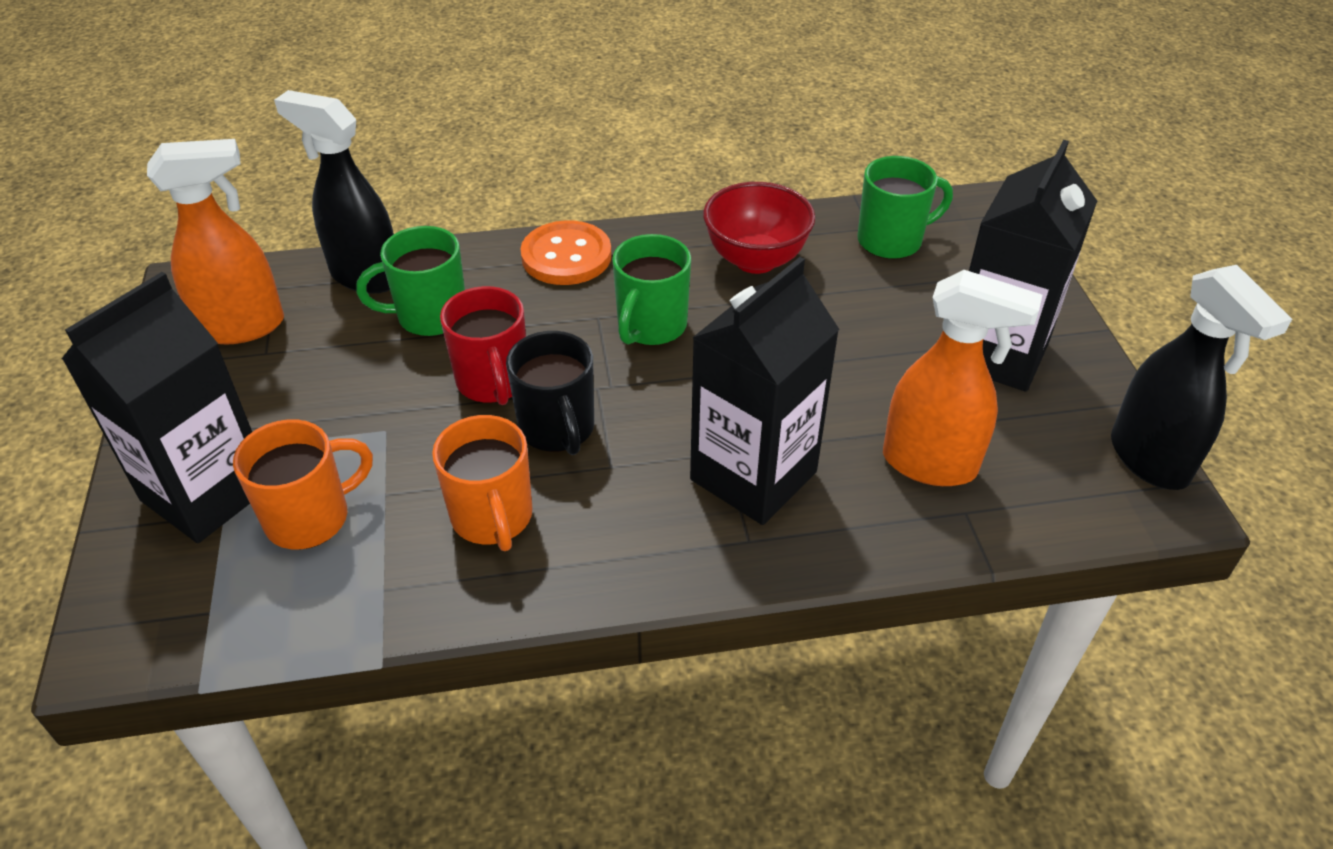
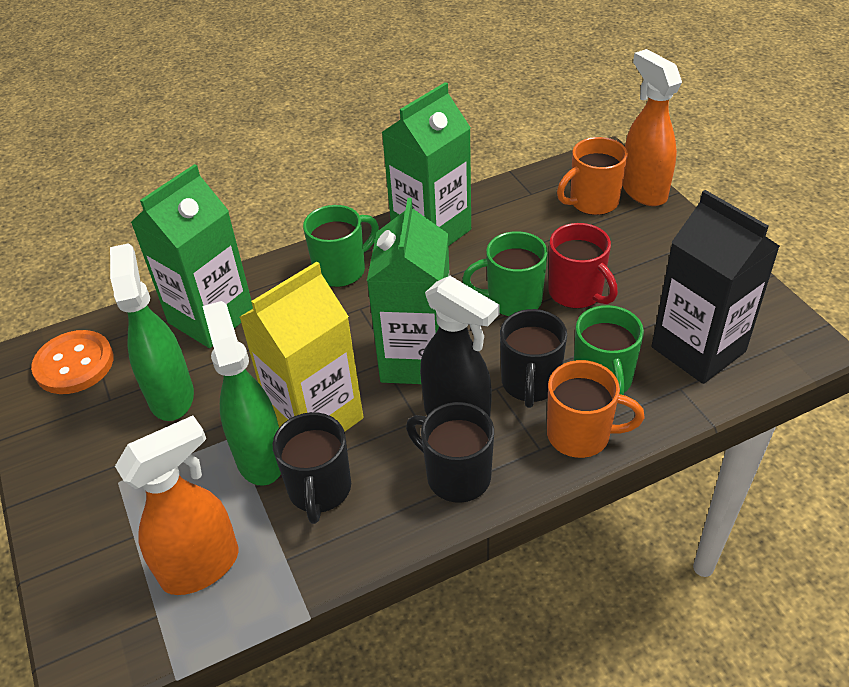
black carton: [62,272,252,543] [690,257,839,525] [969,140,1097,392] = 3 -> [652,190,780,384] = 1
black mug: [506,331,594,455] = 1 -> [272,412,351,524] [406,402,494,503] [500,309,567,408] = 3
black spray bottle: [274,90,394,294] [1111,265,1292,490] = 2 -> [420,276,500,417] = 1
green carton: none = 0 -> [131,164,253,348] [367,198,450,384] [382,82,471,246] = 3
green spray bottle: none = 0 -> [110,243,194,421] [202,301,281,486] = 2
red bowl: [703,182,815,274] = 1 -> none = 0
yellow carton: none = 0 -> [240,262,363,431] = 1

